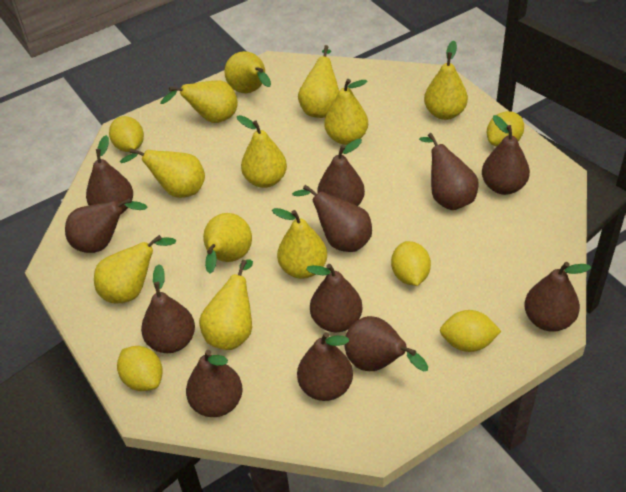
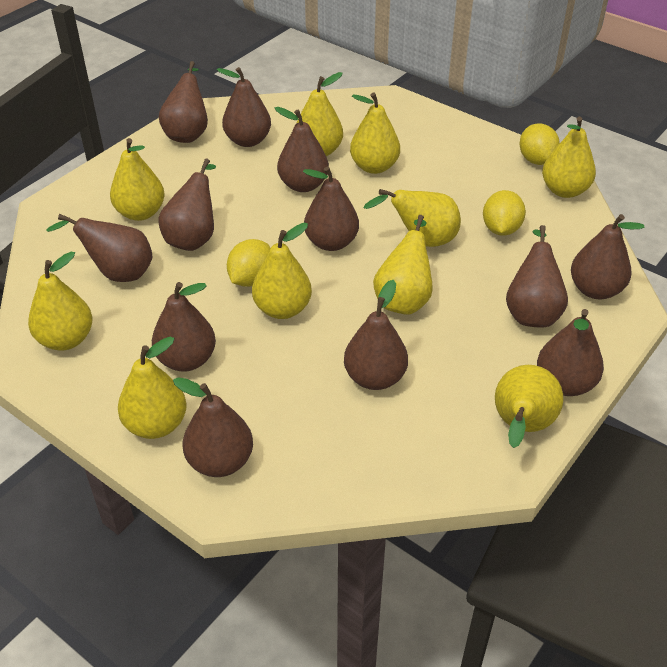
yellow lemon: [109,116,144,152] [117,346,163,391] [391,241,431,286] [440,310,501,352] [487,111,524,147] = 5 -> [227,239,271,287] [483,190,526,236] [520,123,560,165] = 3
yellow pear: [94,235,176,303] [120,148,205,198] [160,81,238,123] [199,260,253,350] [203,213,252,273] [224,51,271,93] [237,115,287,188] [272,208,327,279] [298,45,339,118] [324,79,368,145] [424,41,468,120] = 11 -> [28,252,93,351] [110,138,164,221] [118,337,187,439] [252,223,312,319] [296,72,343,156] [350,93,400,174] [363,189,461,247] [373,215,433,314] [495,365,563,448] [542,117,596,198] = 10

